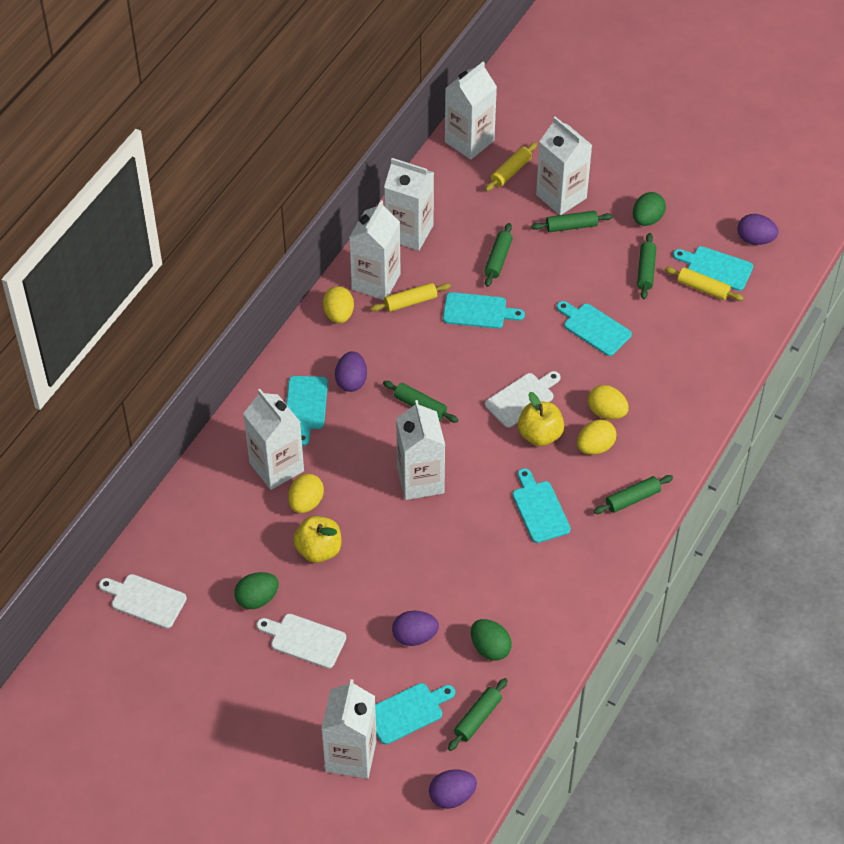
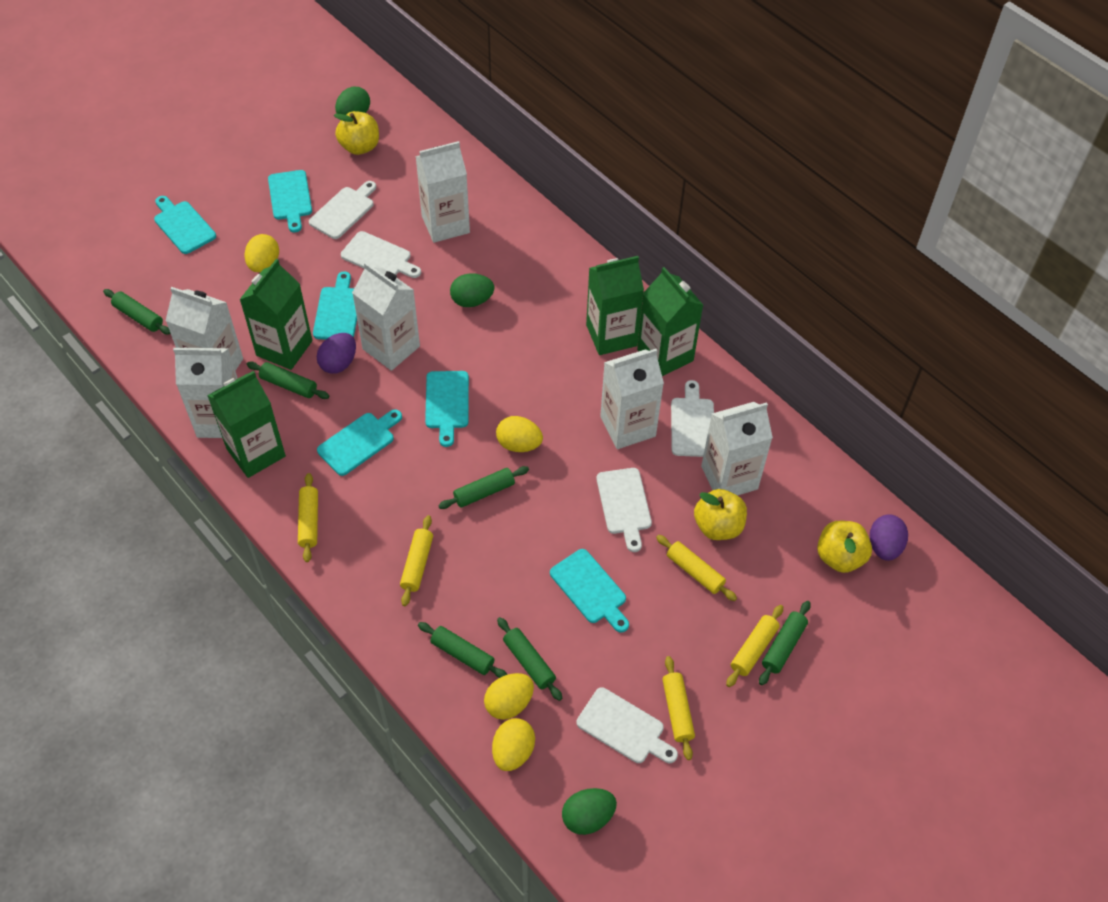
green carton: none = 0 -> [207,371,286,478] [240,259,313,370] [586,256,644,355] [637,267,703,376] = 4
purple egg: [335,351,367,392] [392,611,439,646] [429,770,477,809] [737,214,778,245] = 4 -> [317,333,356,374] [870,514,908,561] = 2
white carton: [243,389,304,490] [321,679,377,779] [349,200,401,300] [384,158,434,251] [396,400,445,500] [445,62,497,160] [536,117,592,215] = 7 -> [166,287,243,371] [173,348,238,438] [352,262,420,371] [415,141,470,243] [600,349,664,449] [701,402,773,496] = 6
white cutting board: [99,574,187,628] [257,614,346,669] [485,371,561,427] = 3 -> [309,181,376,239] [341,231,421,278] [577,687,678,763] [596,468,652,552] [671,380,714,457] = 5
yellow apple: [293,516,342,563] [518,392,564,446] = 2 -> [334,111,379,155] [694,489,747,540] [817,521,872,573] = 3
yellow rolling pin: [371,283,451,312] [485,142,537,191] [665,267,744,301] = 3 -> [298,473,318,562] [400,515,433,606] [656,535,737,601] [662,656,695,760] [726,605,783,687] = 5

